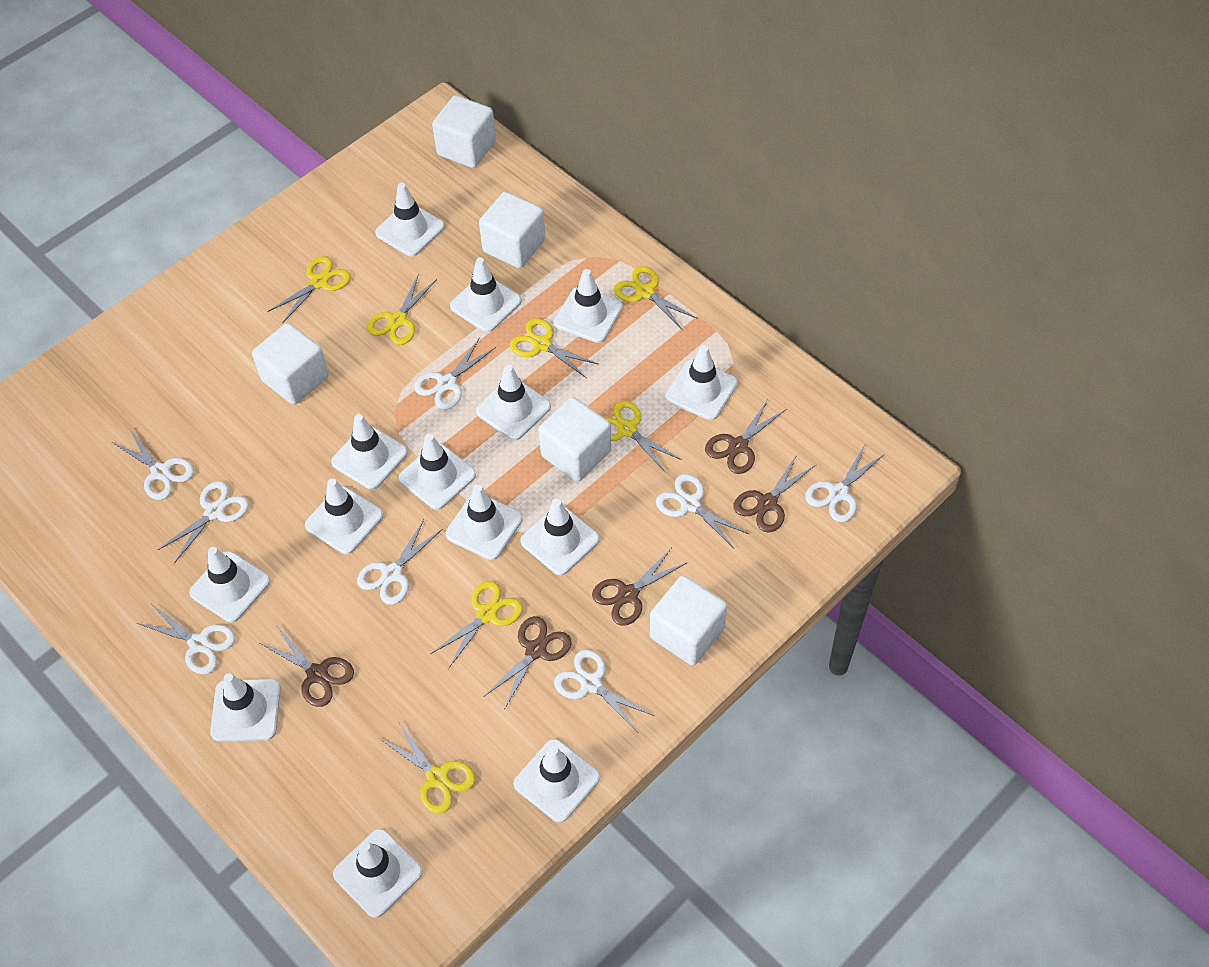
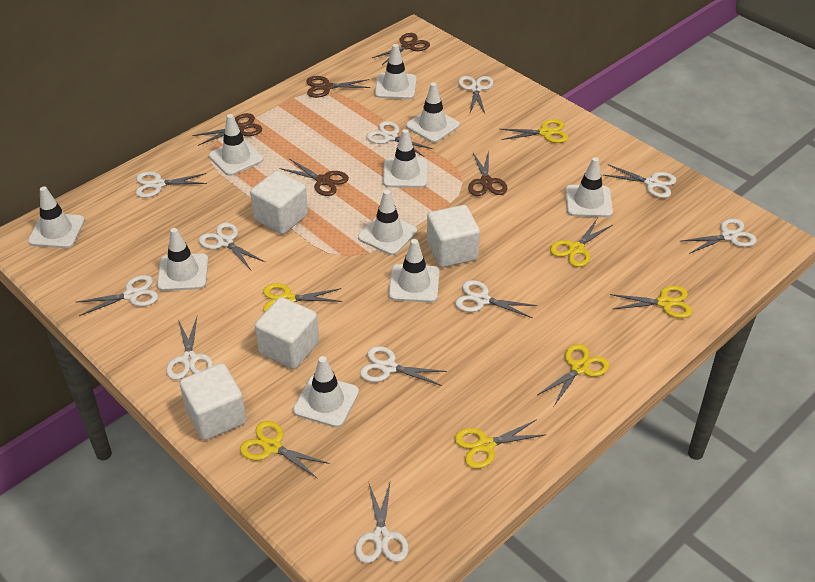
white cube: [252,323,329,405] [432,95,496,168] [479,192,546,268] [539,397,611,482] [650,575,727,666] = 5 -> [180,363,247,440] [250,171,308,234] [255,297,319,369] [427,205,480,268] = 4
white scissors: [112,428,194,500] [137,604,236,674] [158,481,249,563] [357,519,443,605] [414,337,496,410] [554,650,655,734] [656,474,749,549] [805,445,885,522] = 8 -> [77,275,159,316] [136,172,207,198] [166,317,213,380] [199,222,265,270] [355,480,409,563] [360,346,447,386] [366,121,433,157] [455,280,537,318] [458,76,493,114] [603,164,677,198] [682,219,757,254] = 11
white traffic cone: [189,547,270,623] [210,673,281,742] [305,478,383,554] [331,414,408,490] [333,829,423,918] [375,183,445,257] [399,434,476,510] [446,485,523,560] [450,257,522,332] [476,365,551,440] [514,739,600,823] [520,499,600,575] [554,269,623,343] [666,345,738,420] = 14 -> [28,186,85,248] [157,228,208,291] [209,114,263,176] [293,356,359,427] [358,190,417,255] [375,44,417,99] [383,129,427,188] [389,239,439,302] [406,82,460,143] [565,157,613,217] = 10

